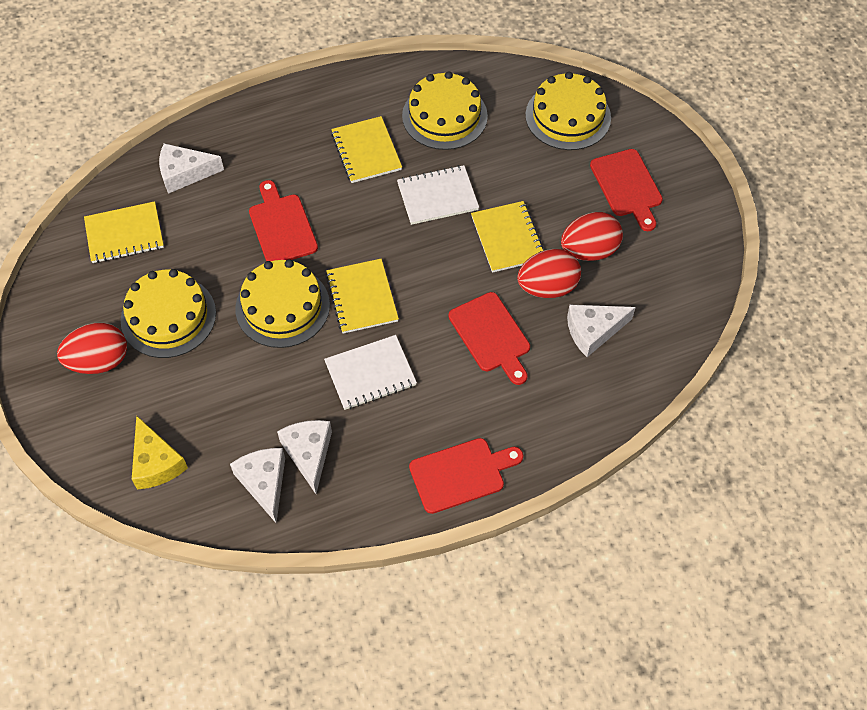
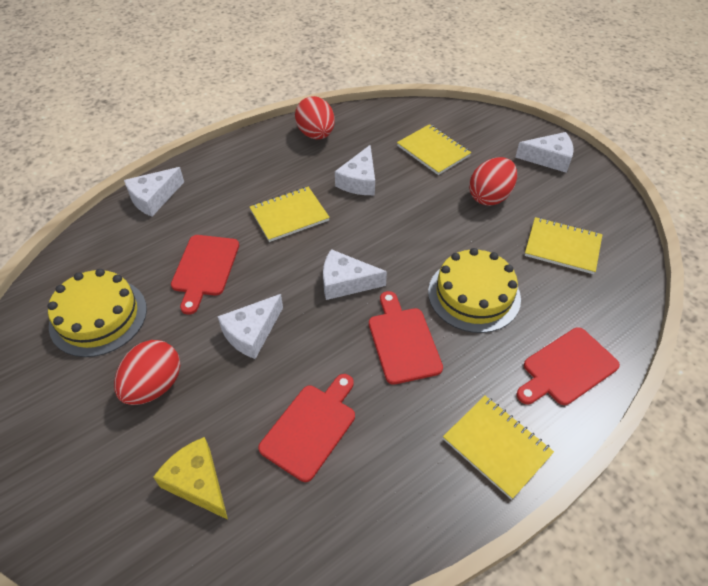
white cheese: [159,143,224,194] [230,448,285,523] [277,420,332,494] [567,305,636,357] = 4 -> [124,167,184,217] [218,294,283,359] [323,249,387,300] [335,145,375,195] [515,132,573,173] = 5
white notebook: [324,335,417,410] [397,165,479,225] = 2 -> none = 0
yellow cake: [121,269,216,358] [235,259,330,348] [402,71,488,150] [525,72,611,150] = 4 -> [47,269,147,357] [428,248,521,333] = 2

